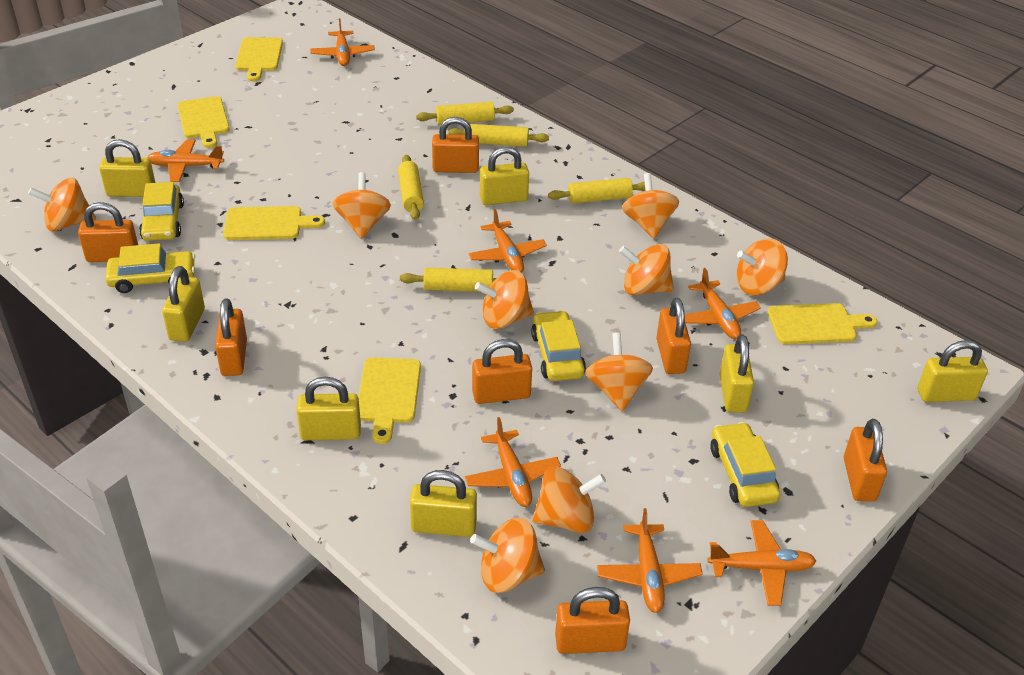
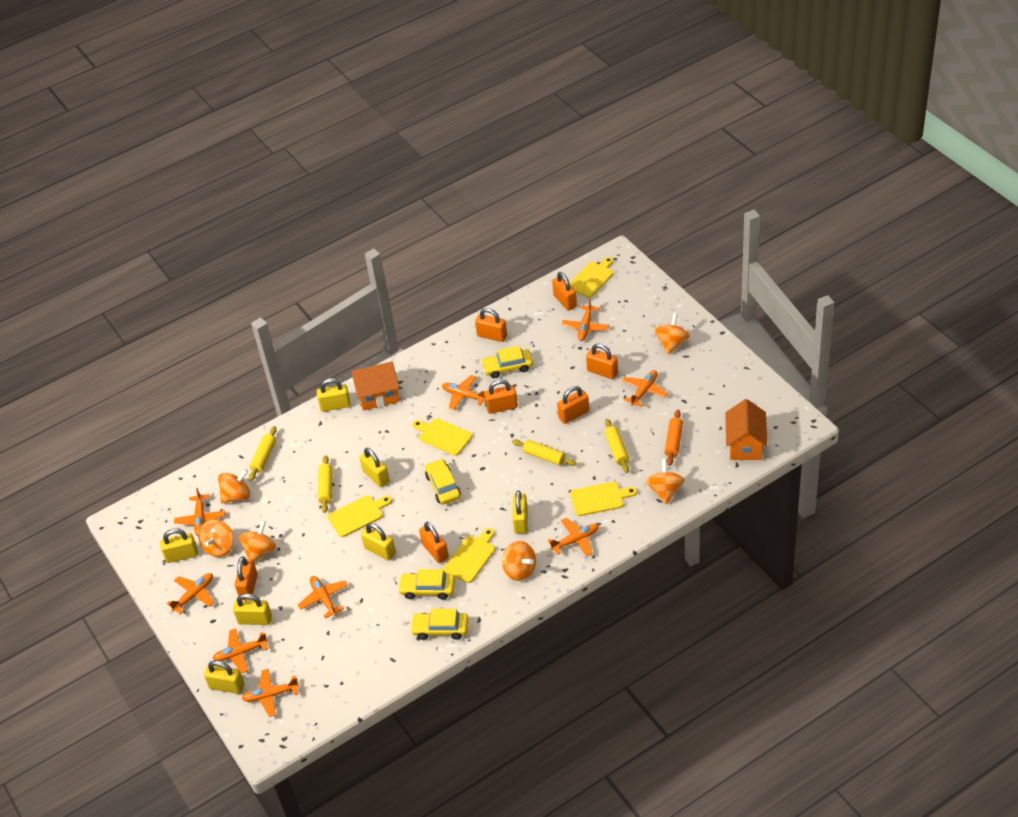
orange house: none = 0 -> [351,361,399,411] [725,399,767,460] = 2
orange plane: [147,139,224,182] [310,18,375,66] [465,417,561,507] [468,209,547,273] [597,508,703,613] [685,268,761,339] [708,520,816,606] = 7 -> [166,573,214,614] [174,487,225,536] [212,628,268,673] [242,669,299,717] [298,576,348,618] [442,375,485,410] [547,518,599,557] [562,298,609,341] [622,370,668,407] = 9
orange rolling pin: none = 0 -> [665,410,683,466] = 1
orange spinning top: [28,177,96,232] [333,172,391,239] [470,518,545,593] [475,270,534,329] [532,466,606,533] [586,333,653,411] [619,244,674,295] [622,173,679,239] [736,238,788,295] = 9 -> [199,520,234,557] [218,469,250,504] [239,520,276,562] [502,541,536,581] [646,459,684,504] [654,313,690,354] = 6
yellow rolling pin: [398,155,424,220] [400,268,496,292] [416,102,514,125] [449,124,549,147] [548,178,645,204] = 5 -> [249,426,277,481] [318,455,332,513] [512,439,577,466] [605,419,629,473] = 4

